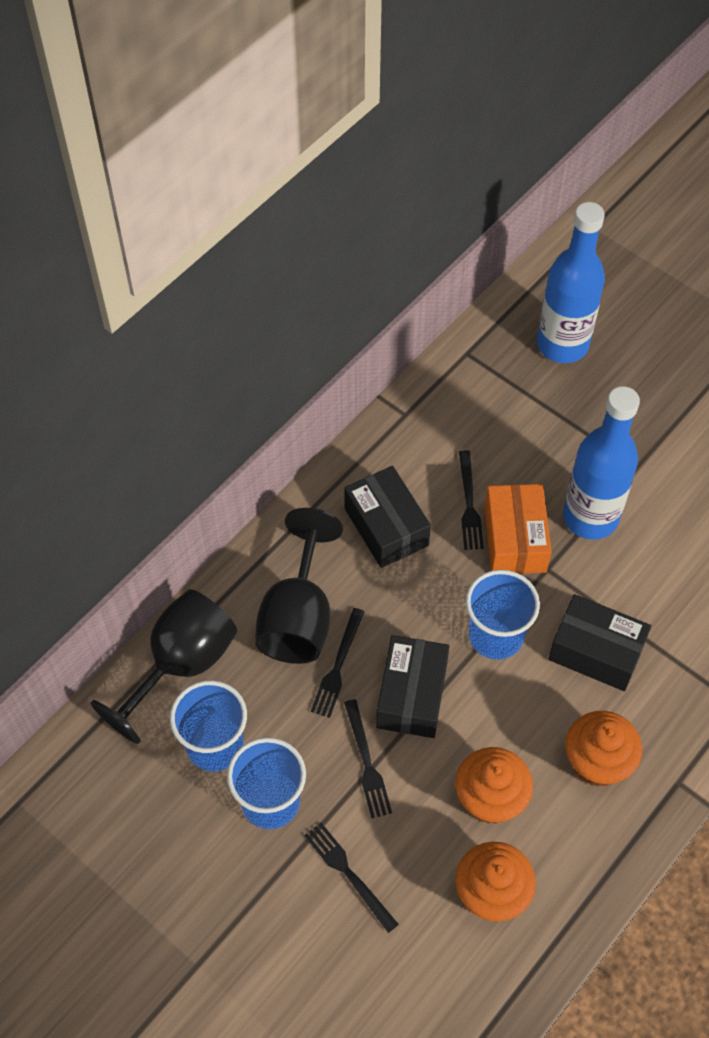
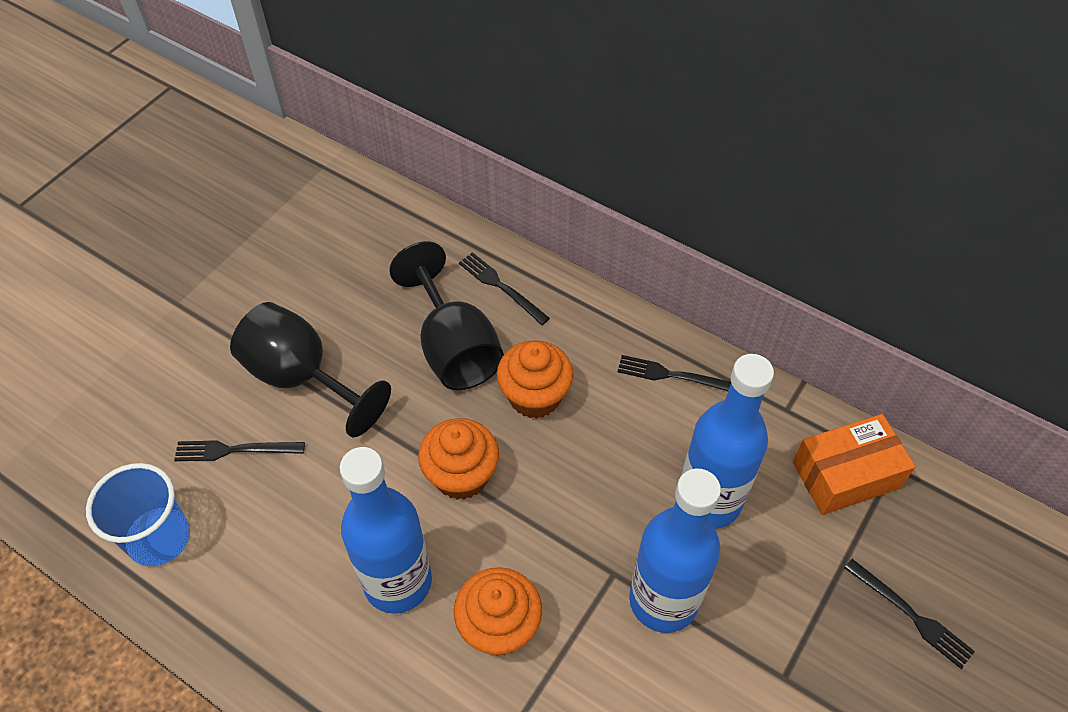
black box: [344,466,431,568] [376,635,450,738] [548,594,651,691] = 3 -> none = 0
blue bottle: [537,202,605,363] [563,386,640,540] = 2 -> [340,447,432,614] [629,469,721,633] [681,354,774,529] = 3
blue cup: [170,680,247,772] [227,737,306,829] [466,570,540,660] = 3 -> [86,463,190,567] = 1

